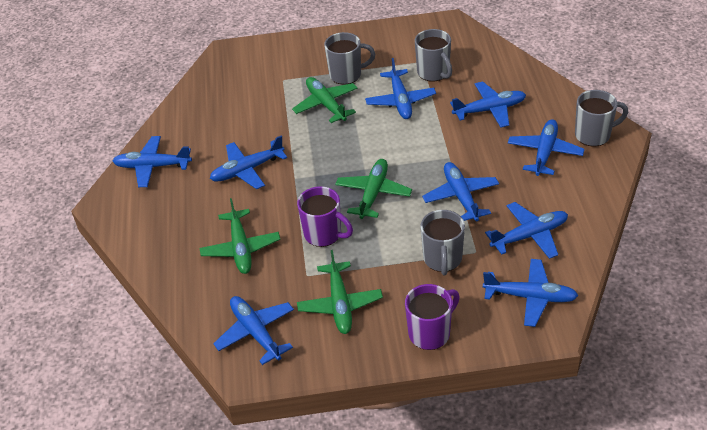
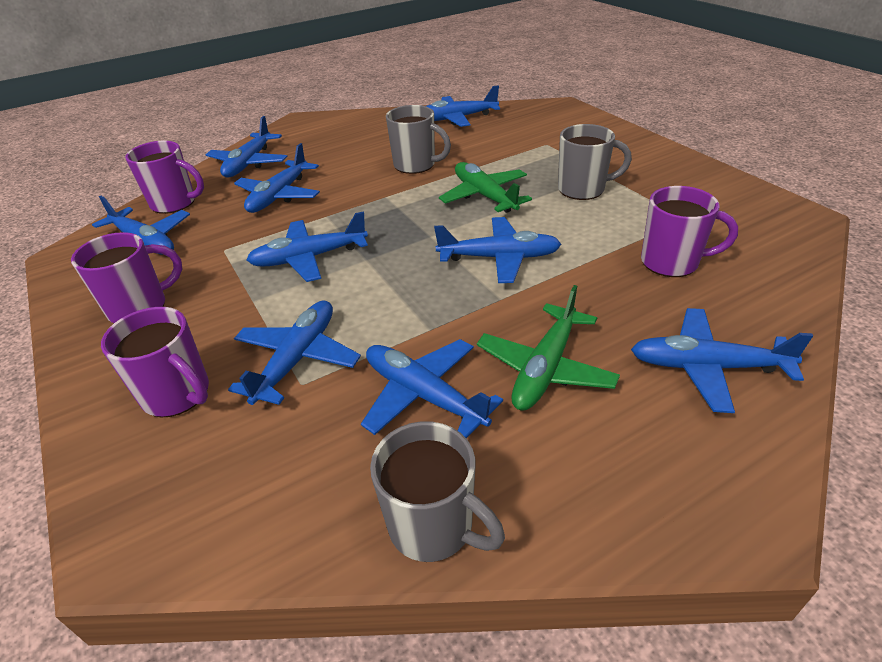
green plane: [200,198,280,274] [292,77,358,123] [297,250,383,334] [335,159,412,219] = 4 -> [439,162,532,213] [477,285,620,411] = 2
grey mug: [324,32,375,85] [415,29,452,82] [420,210,465,275] [575,90,628,147] = 4 -> [370,421,505,562] [386,105,451,174] [558,124,632,200] = 3
purple mug: [297,186,353,247] [405,284,460,350] = 2 -> [71,232,182,323] [101,307,209,417] [125,141,204,214] [641,186,738,277] = 4

